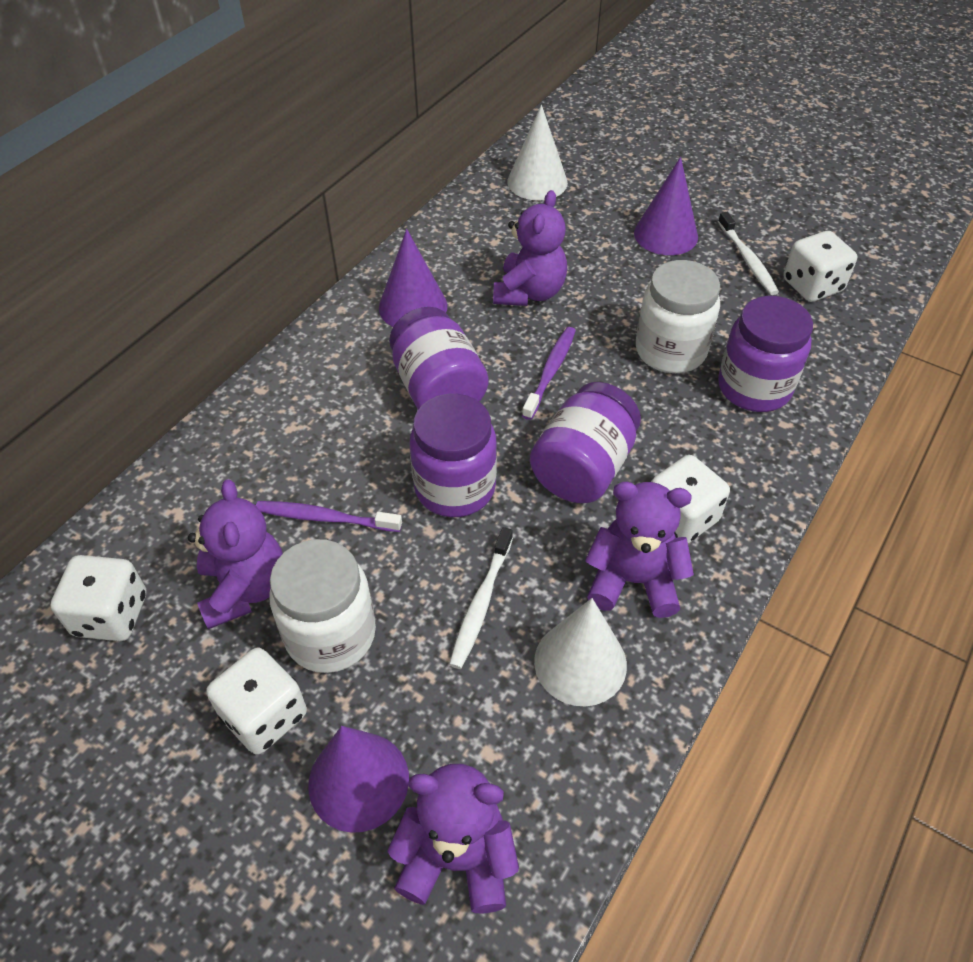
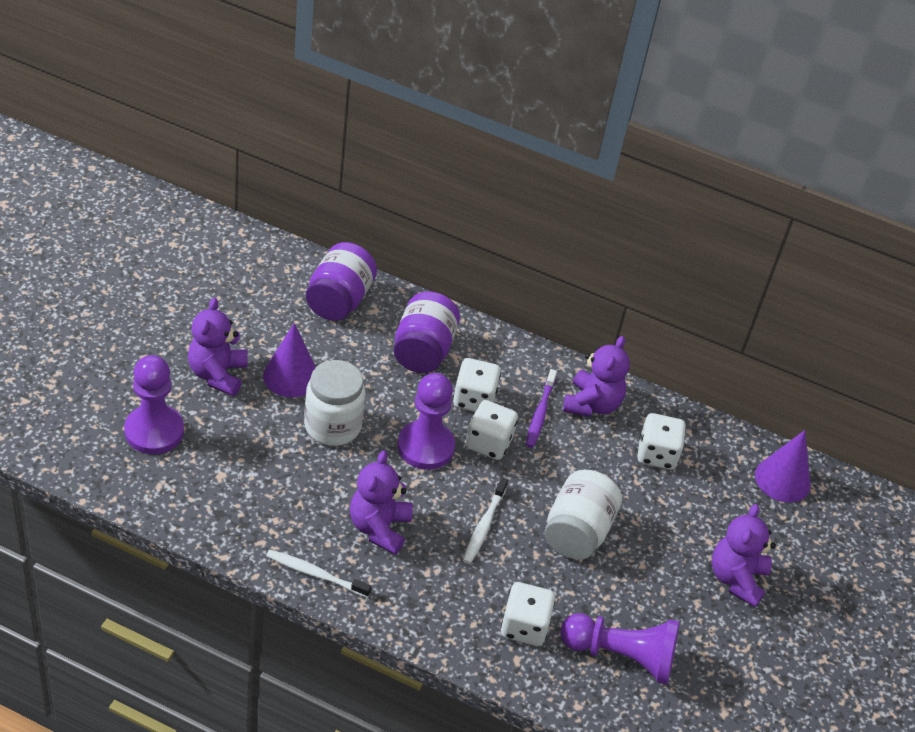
purple cone: [308,726,409,833] [379,229,447,327] [634,157,698,255] = 3 -> [263,323,316,397] [755,430,811,503] = 2
purple jar: [389,307,488,409] [410,394,497,517] [530,382,641,503] [718,296,813,412] = 4 -> [306,242,377,321] [394,291,460,373] = 2
purple pawn: none = 0 -> [124,355,184,454] [397,373,455,470] [560,613,680,685] = 3
purple toothbrush: [256,501,402,532] [522,327,576,420] = 2 -> [526,369,557,448] = 1
white cone: [507,105,568,200] [534,598,627,707] = 2 -> none = 0

